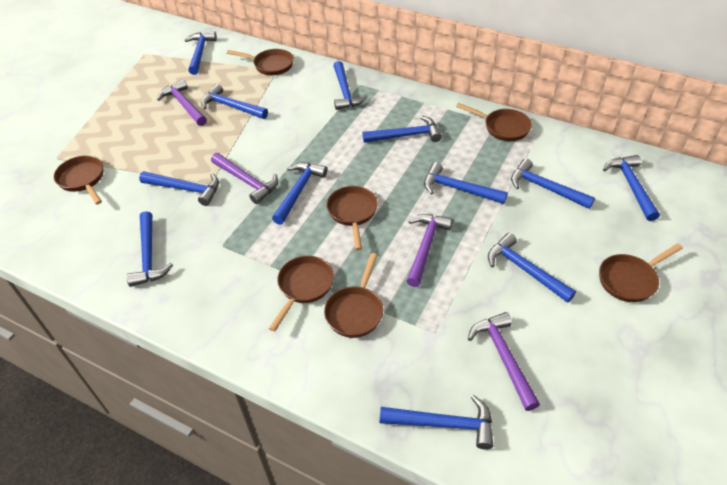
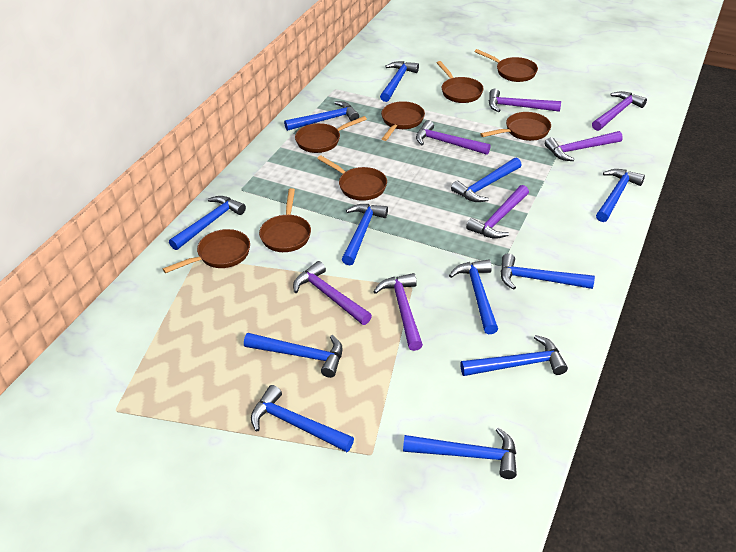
brown pan: [54,155,103,205] [227,49,294,75] [269,256,334,332] [324,253,383,338] [327,186,378,251] [456,103,532,141] [599,244,683,302] = 7 -> [163,229,250,273] [259,188,311,252] [295,116,367,153] [317,155,387,201] [381,101,425,141] [437,61,483,103] [474,49,538,82] [480,112,551,141] = 8
purple hammer: [157,79,207,126] [211,153,278,204] [407,214,453,287] [468,312,540,411] = 4 -> [293,261,372,325] [373,273,423,351] [416,120,491,155] [466,185,529,239] [489,89,561,112] [545,131,623,161] [592,91,647,131] = 7

